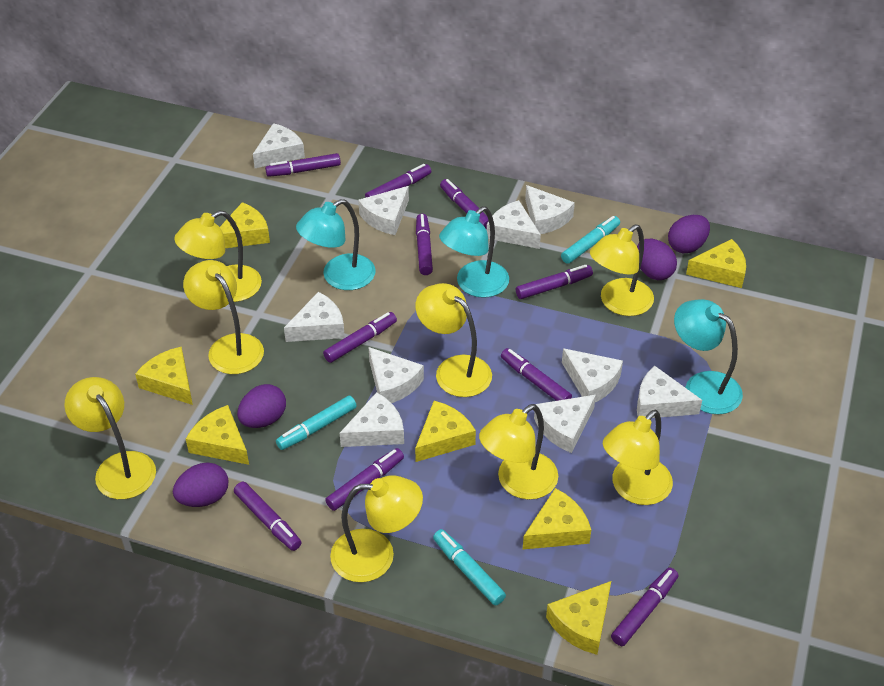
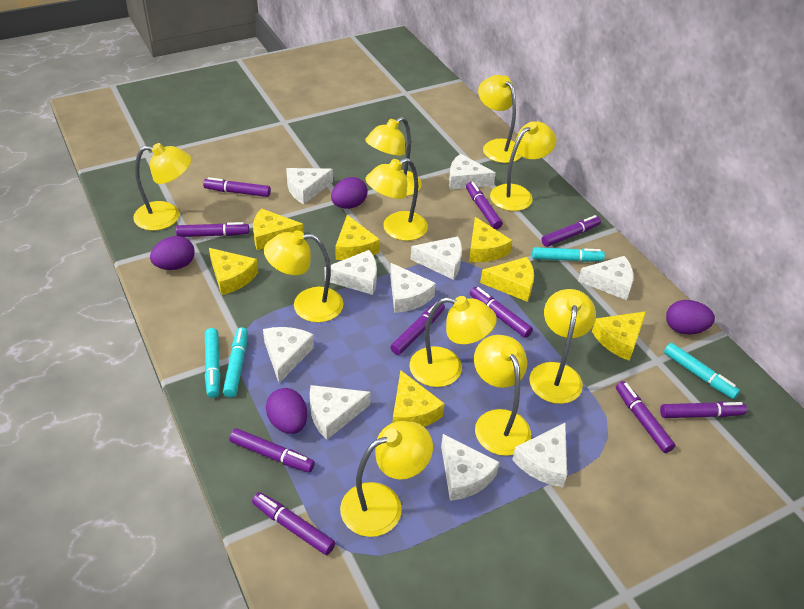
turquoise lamp: [296,199,376,290] [439,207,509,298] [674,299,743,415] = 3 -> none = 0
turquoise marker: [276,395,357,450] [433,529,506,606] [561,216,620,264] = 3 -> [205,328,221,398] [223,327,248,397] [532,247,605,262] [664,343,740,399] = 4
yellow lamp: [64,377,156,499] [174,210,262,302] [183,260,264,374] [330,476,423,582] [415,283,492,397] [479,404,558,500] [590,225,654,316] [603,410,673,505] = 8 -> [133,143,192,231] [264,230,343,323] [340,421,433,537] [365,117,422,196] [365,158,428,241] [409,296,497,387] [474,335,531,456] [478,75,521,163] [490,121,556,211] [529,289,596,404] = 10

